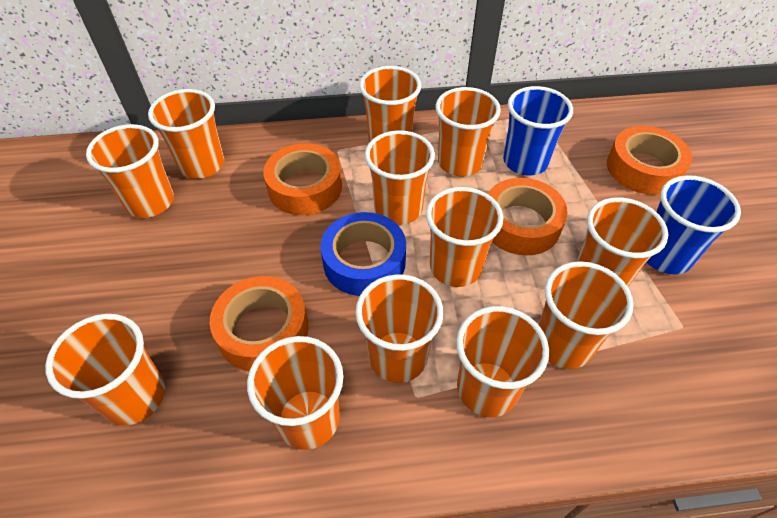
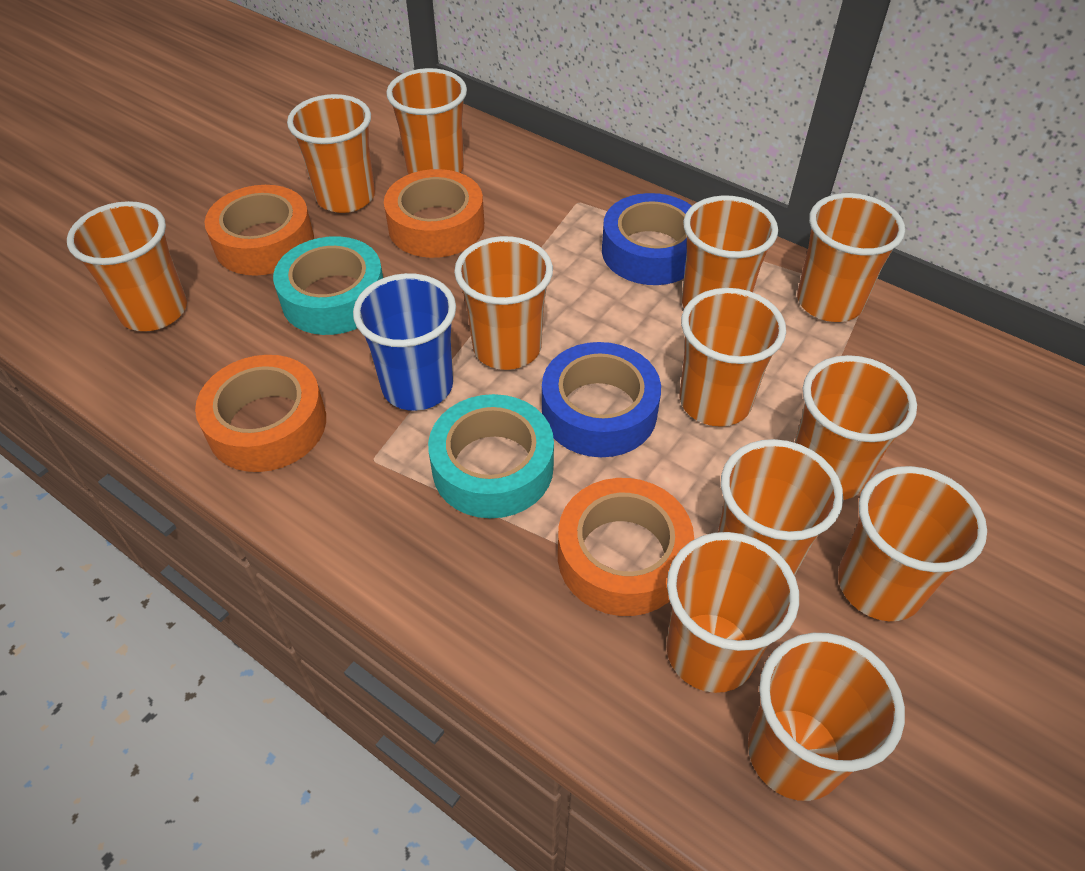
blue cup: [503,86,573,175] [647,175,741,274] = 2 -> [353,273,456,411] = 1
blue tape: [321,212,406,296] = 1 -> [542,342,661,457] [602,193,692,285] = 2
turquoise tape: none = 0 -> [273,236,383,335] [428,394,554,518] = 2

